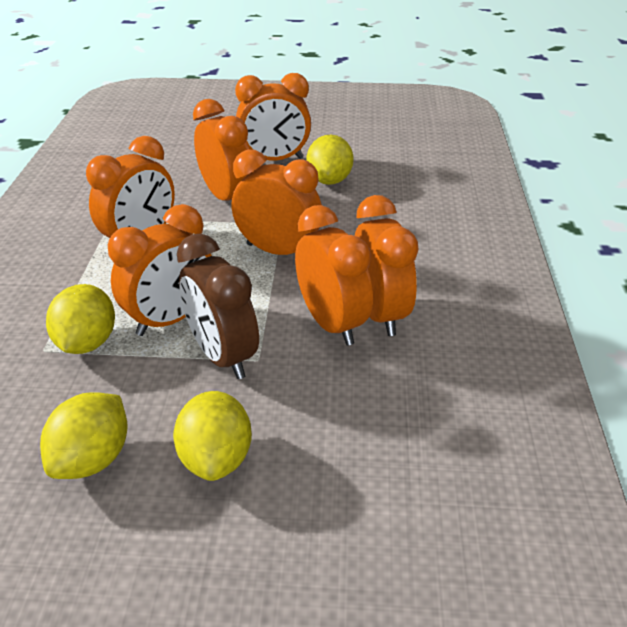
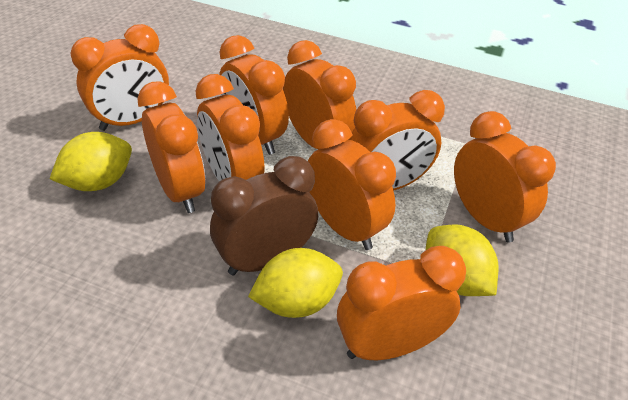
orange clock: [86,136,175,238] [108,204,212,336] [193,99,249,201] [232,150,322,255] [235,73,311,161] [295,205,373,346] [355,195,418,336] = 7 -> [70,24,169,131] [137,81,205,213] [196,74,265,181] [219,35,289,155] [283,40,356,147] [308,119,396,250] [337,246,466,360] [348,90,445,191] [454,111,556,243] = 9
yellow lemon: [40,392,127,479] [46,284,115,354] [173,391,252,481] [306,135,354,185] = 4 -> [50,132,132,191] [248,248,343,318] [425,224,498,296] = 3

